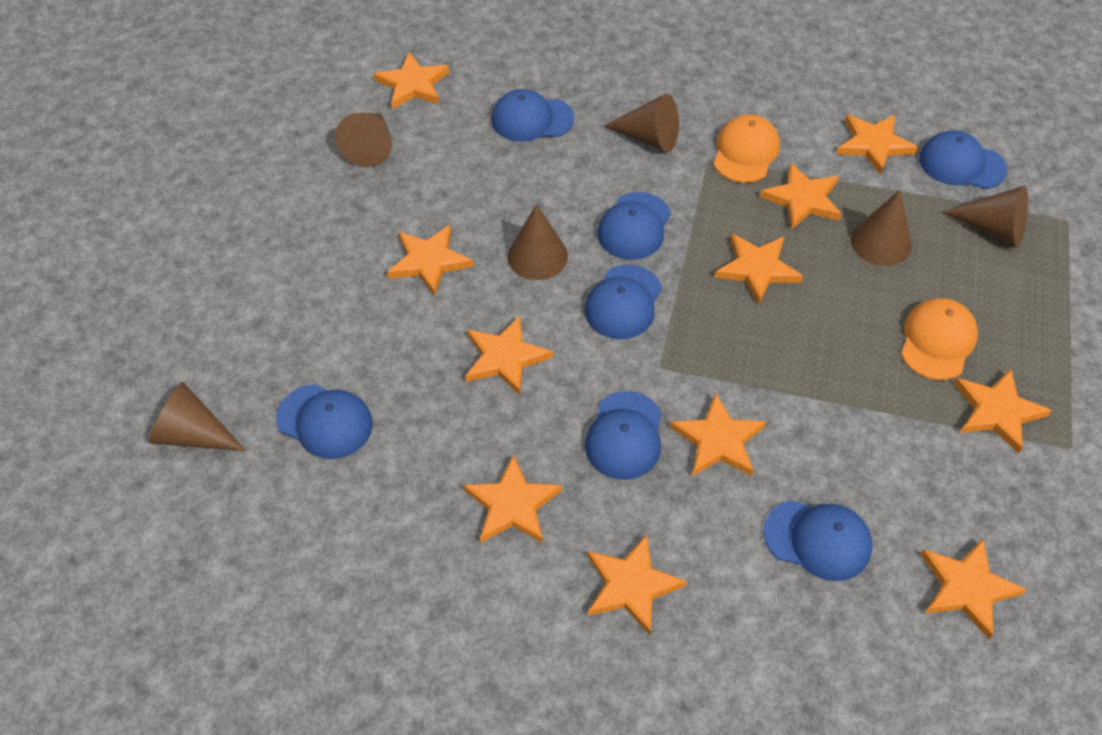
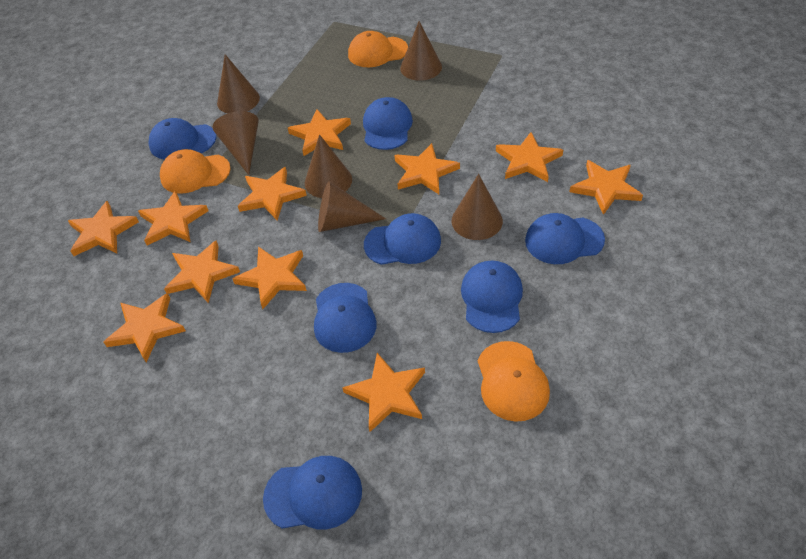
orange cap: [713,114,780,183] [901,298,978,380] = 2 -> [160,149,231,194] [348,31,408,67] [478,341,550,422] = 3

